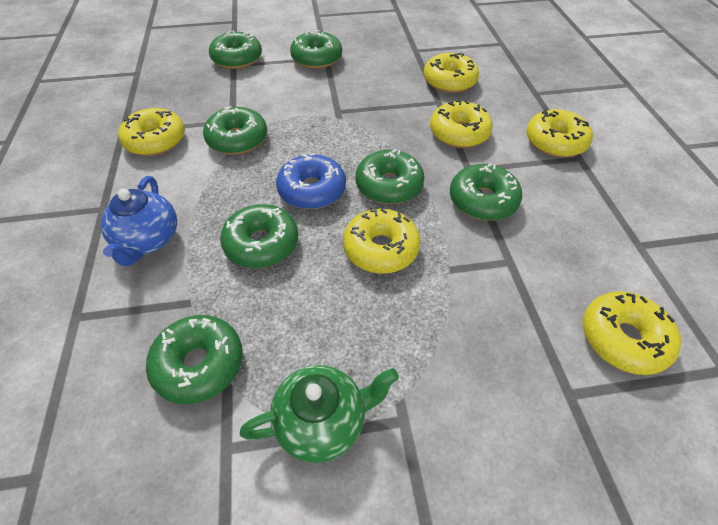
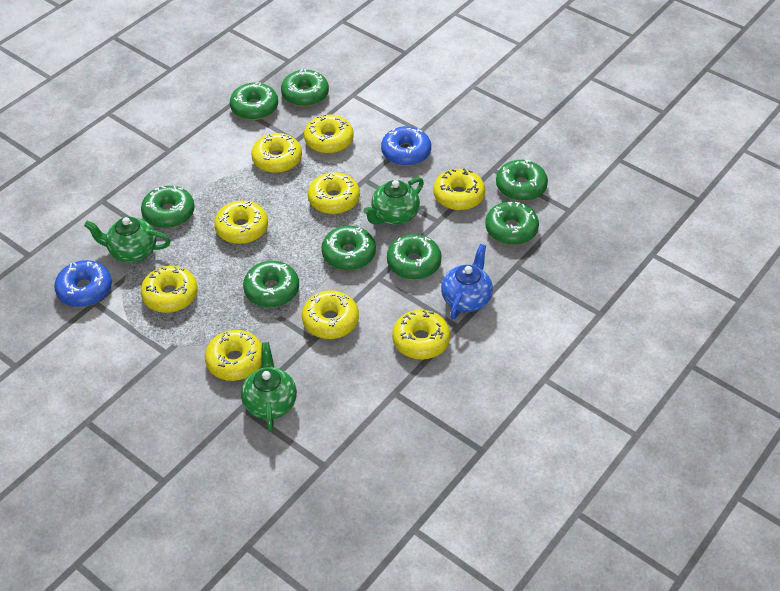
blue donut: [276,153,346,209] = 1 -> [54,260,112,307] [381,126,431,166] = 2
green donut: [146,315,243,404] [203,106,267,155] [209,30,262,69] [220,204,298,268] [290,30,342,69] [355,149,424,204] [450,163,522,221] = 7 -> [141,186,195,228] [230,82,278,120] [243,261,299,308] [281,69,329,107] [321,226,376,270] [387,234,442,280] [485,202,539,245] [496,159,548,201] = 8
green teapot: [239,365,399,463] = 1 -> [84,217,170,263] [241,342,297,432] [363,177,424,225] = 3
yellow donut: [118,108,185,156] [343,208,420,274] [423,53,479,93] [430,100,493,148] [526,109,593,158] [583,291,681,375] = 6 -> [141,266,198,313] [205,330,262,381] [214,201,268,244] [251,133,302,173] [302,291,359,339] [304,114,354,154] [308,172,360,214] [392,310,450,360] [433,169,485,210] = 9

